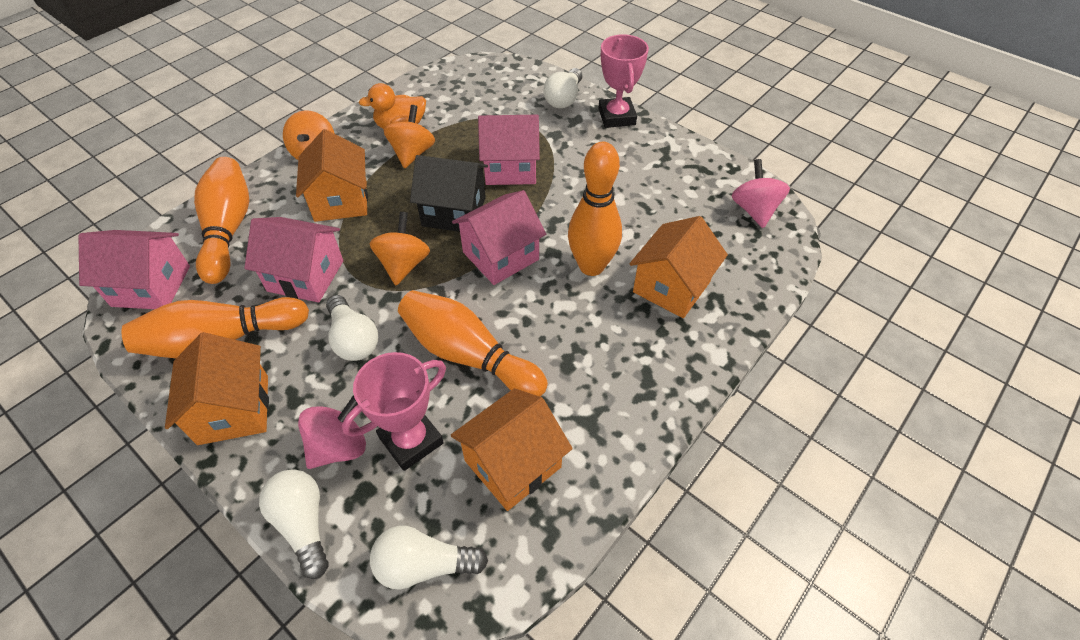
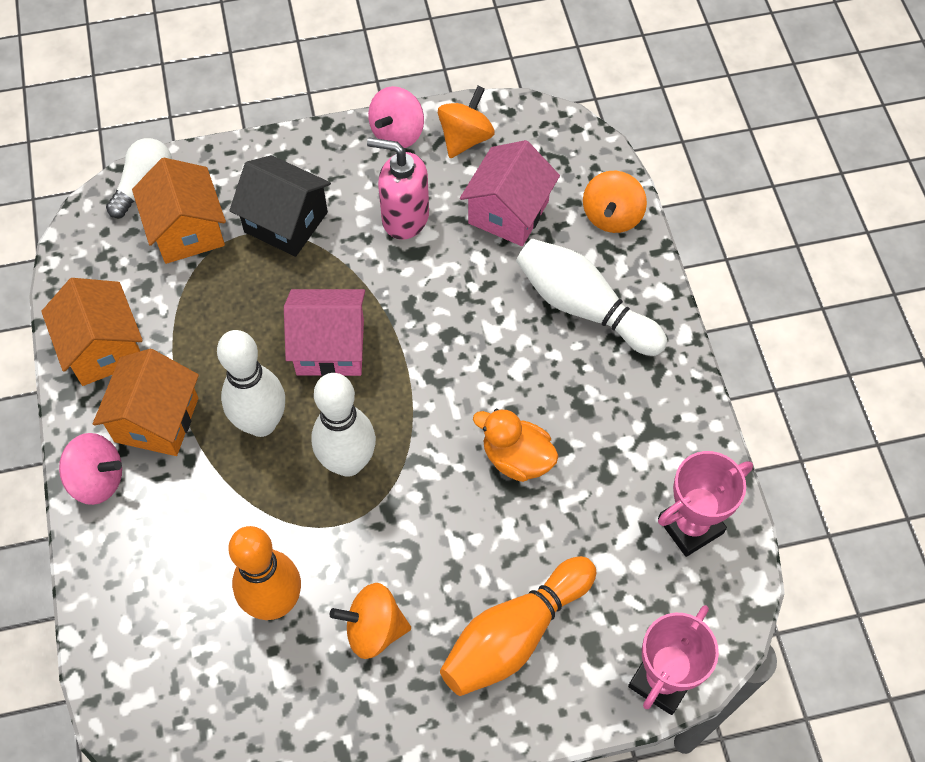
orange bowling pin: [121,297,309,358] [194,157,249,284] [398,290,548,397] [568,142,622,276] = 4 -> [228,526,301,620] [440,556,596,696] = 2
orange house: [165,332,269,445] [296,129,368,222] [451,388,573,511] [629,216,728,318] = 4 -> [41,278,143,386] [93,349,199,456] [132,158,226,264] = 3
pink house: [79,230,190,309] [244,217,343,302] [452,190,546,285] [478,115,540,185] = 4 -> [284,289,365,376] [460,140,560,246] = 2
pink soap dispenser: none = 0 -> [367,137,429,240] = 1
white bowling pin: none = 0 -> [217,330,285,437] [311,373,376,477] [516,239,667,356] = 3
white light bulb: [259,469,329,579] [326,295,378,361] [370,526,488,590] [543,68,582,108] = 4 -> [106,138,172,218] = 1

